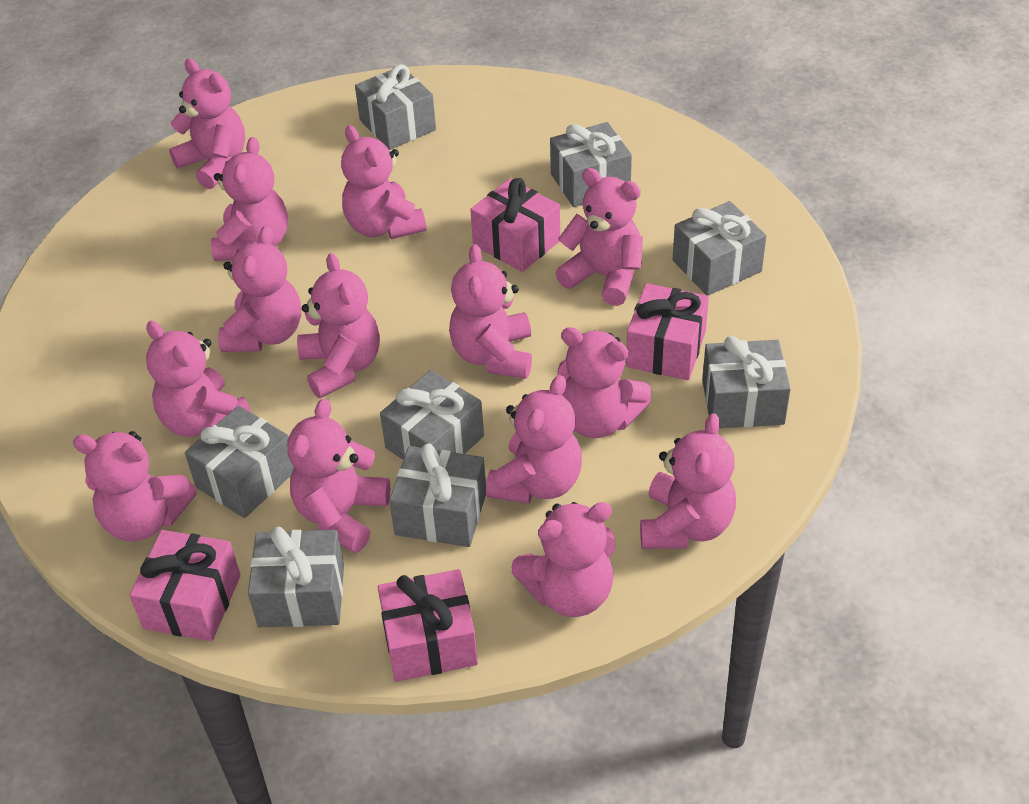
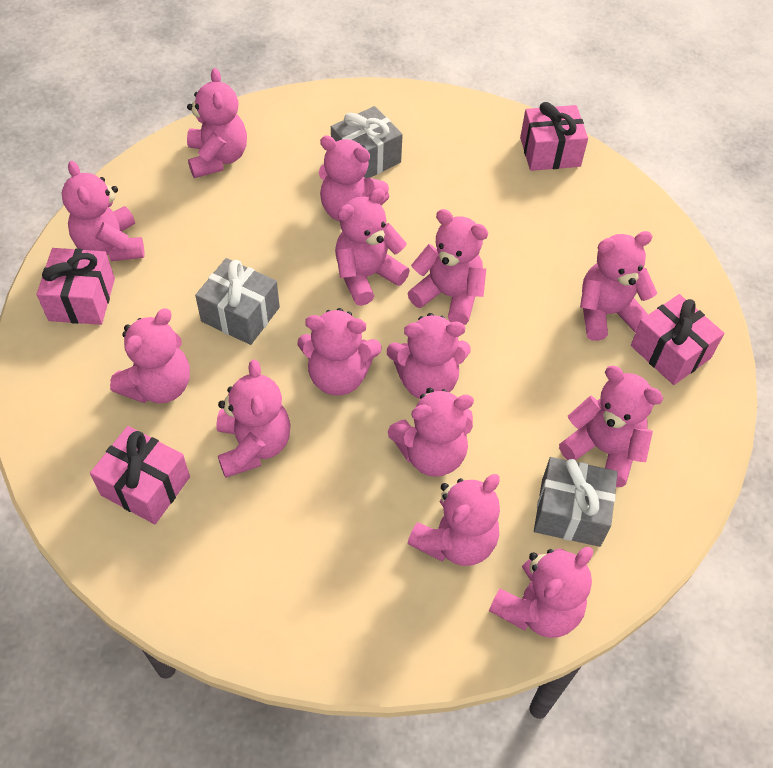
grey gift: [185,406,294,518] [248,527,344,627] [355,64,436,150] [380,370,484,460] [389,444,486,547] [550,122,632,207] [673,201,766,295] [702,336,791,429] = 8 -> [195,258,280,345] [331,106,403,178] [534,457,618,547] = 3

